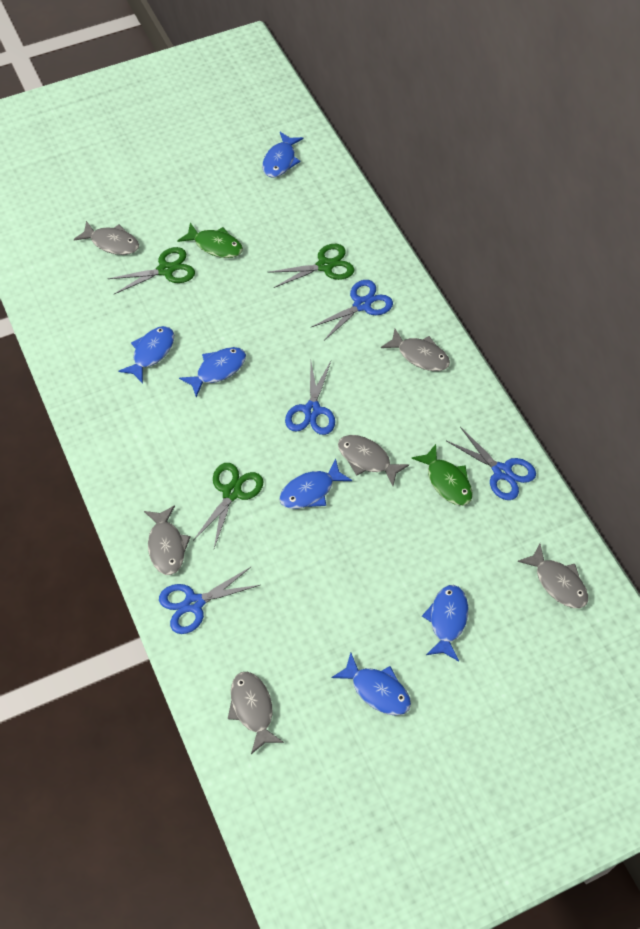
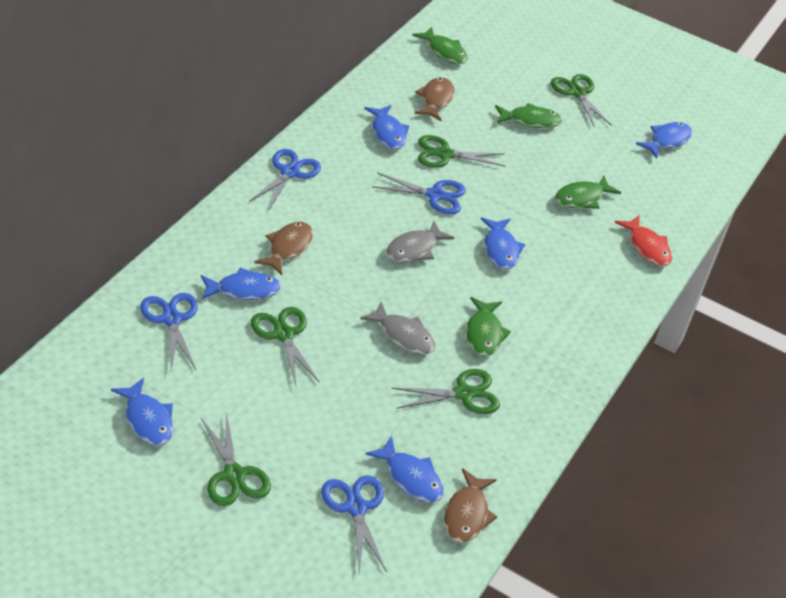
brown fish: none = 0 -> [254,222,313,275] [415,77,455,121] [444,468,497,543] = 3
green fish: [178,223,243,258] [411,444,473,506] = 2 -> [412,27,468,64] [466,297,511,356] [495,103,562,128] [555,176,621,209] = 4
green scissors: [108,247,195,294] [193,463,264,548] [267,244,354,288] = 3 -> [201,412,271,506] [251,307,320,385] [391,369,500,414] [418,135,505,168] [551,74,612,127] = 5
grey fish: [74,221,139,255] [144,505,191,575] [228,672,284,754] [338,435,409,486] [381,329,450,371] [517,544,588,608] = 6 -> [360,302,436,354] [386,221,454,263] = 2
red fish: none = 0 -> [614,215,672,266] = 1

